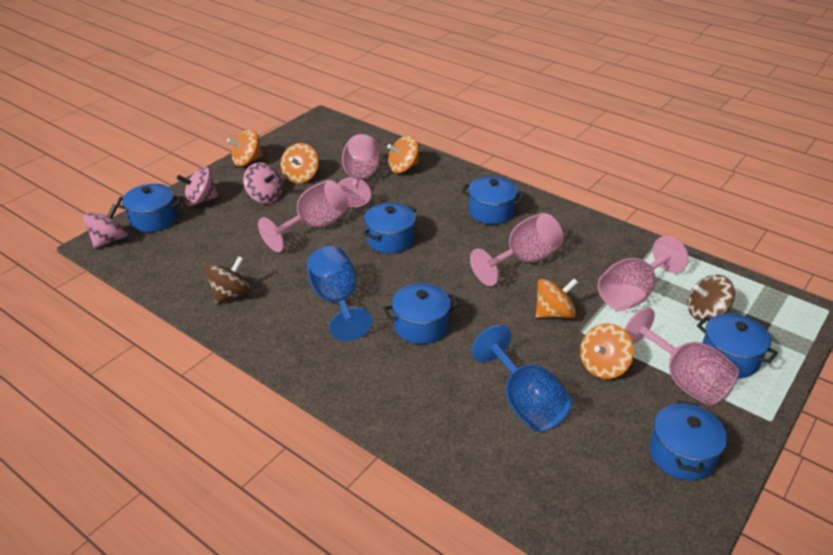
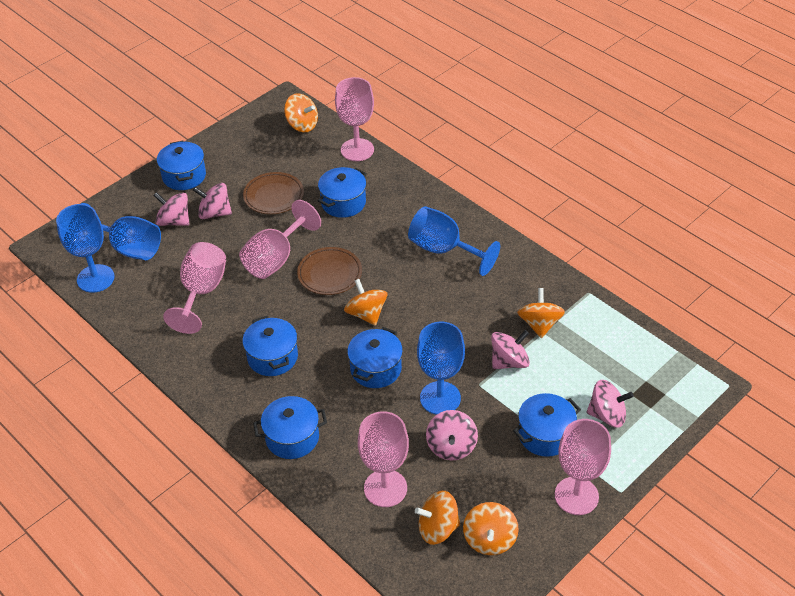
blue goblet: [307,246,372,341] [472,325,572,432] = 2 -> [56,204,115,293] [81,203,161,260] [408,207,500,276] [417,321,465,415] = 4
brown plate: none = 0 -> [243,172,304,214] [297,247,362,295] = 2
brown spinning top: [206,256,251,304] [687,275,735,322] = 2 -> none = 0
pink spinning top: [83,204,128,248] [177,167,218,206] [243,163,283,204] = 3 -> [153,192,189,226] [193,183,232,219] [426,410,478,461] [491,330,530,369] [587,380,634,427] = 5

